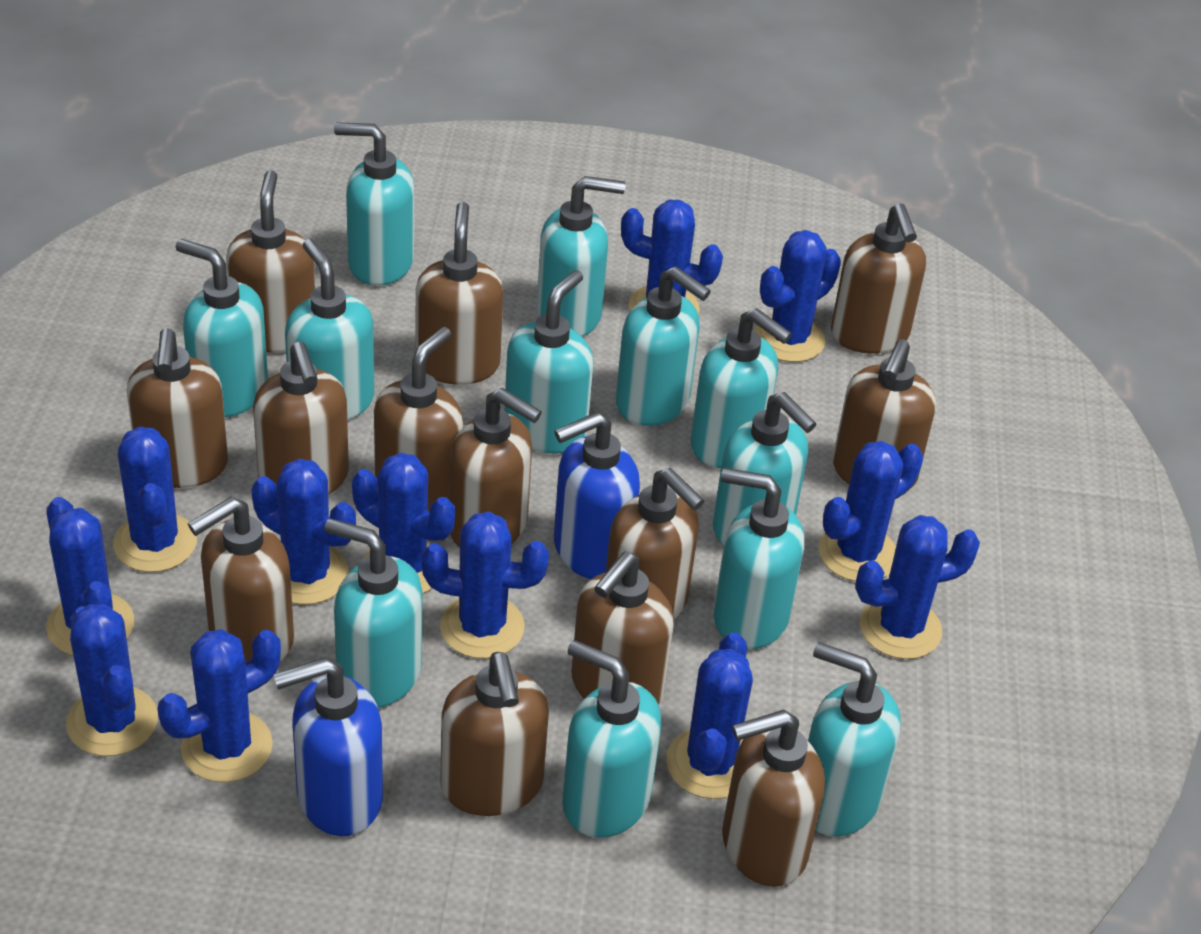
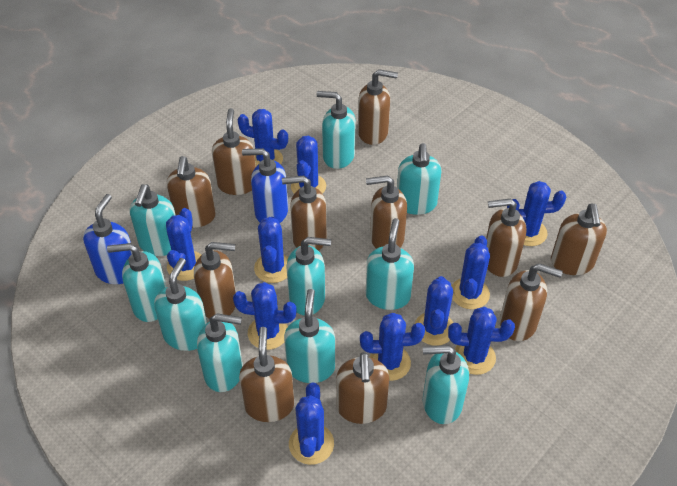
blue cactus: [46,497,134,656] [66,604,158,756] [113,427,197,572] [157,629,281,782] [252,459,356,605] [352,453,455,594] [422,512,549,659] [621,200,723,315] [666,632,753,799] [754,230,841,362] [819,441,923,582] [855,515,980,659] = 12 -> [166,208,201,281] [233,282,296,350] [237,109,288,166] [254,217,289,283] [289,383,334,465] [291,135,326,194] [360,313,425,381] [415,276,453,346] [448,307,515,375] [451,235,490,309] [507,181,566,246] = 11
brown soap dispenser: [127,328,228,488] [188,497,294,663] [226,170,315,353] [253,342,349,494] [374,327,463,512] [415,202,503,385] [440,652,549,816] [449,388,542,548] [571,552,674,705] [606,468,704,619] [722,710,825,887] [831,203,926,354] [833,339,936,489] = 13 -> [167,156,216,228] [194,242,236,319] [212,108,256,195] [239,327,294,422] [282,176,327,251] [336,352,389,424] [358,69,398,145] [366,175,407,249] [486,198,527,277] [500,263,563,341] [551,204,607,275] = 11
turquoise soap dispenser: [176,239,268,418] [285,239,374,420] [324,518,422,708] [334,122,414,286] [504,270,594,454] [537,176,626,336] [562,640,662,838] [616,266,711,426] [691,308,792,468] [713,392,817,545] [714,468,804,649] [808,642,901,836] = 12 -> [107,243,166,322] [130,184,176,256] [154,258,207,351] [197,313,243,392] [284,289,335,383] [286,237,331,315] [317,91,356,169] [366,218,414,310] [397,143,441,215] [423,345,469,424] = 10

